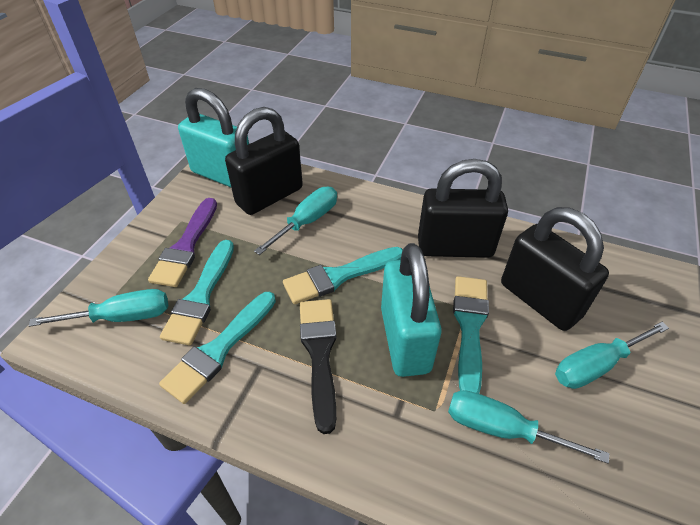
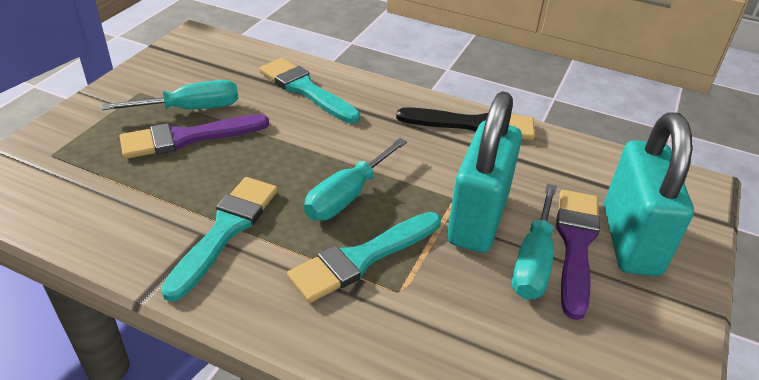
black padlock: [225,107,303,215] [418,159,508,258] [501,207,609,331] = 3 -> none = 0
purple brush: [148,198,217,287] = 1 -> [120,114,269,159] [556,190,600,320] = 2
turquoise brush: [159,292,276,404] [160,240,234,346] [283,247,403,305] [453,276,489,394] = 4 -> [161,177,278,302] [259,58,360,123] [287,212,441,303] = 3
turquoise screwdriver: [29,289,168,327] [254,187,337,255] [448,390,609,464] [555,322,669,389] = 4 -> [102,80,238,110] [304,138,407,221] [512,184,557,300] = 3

